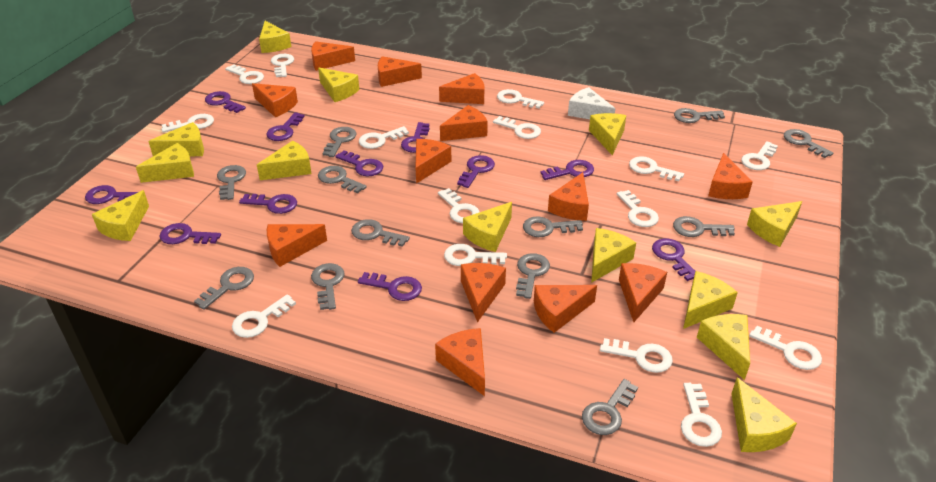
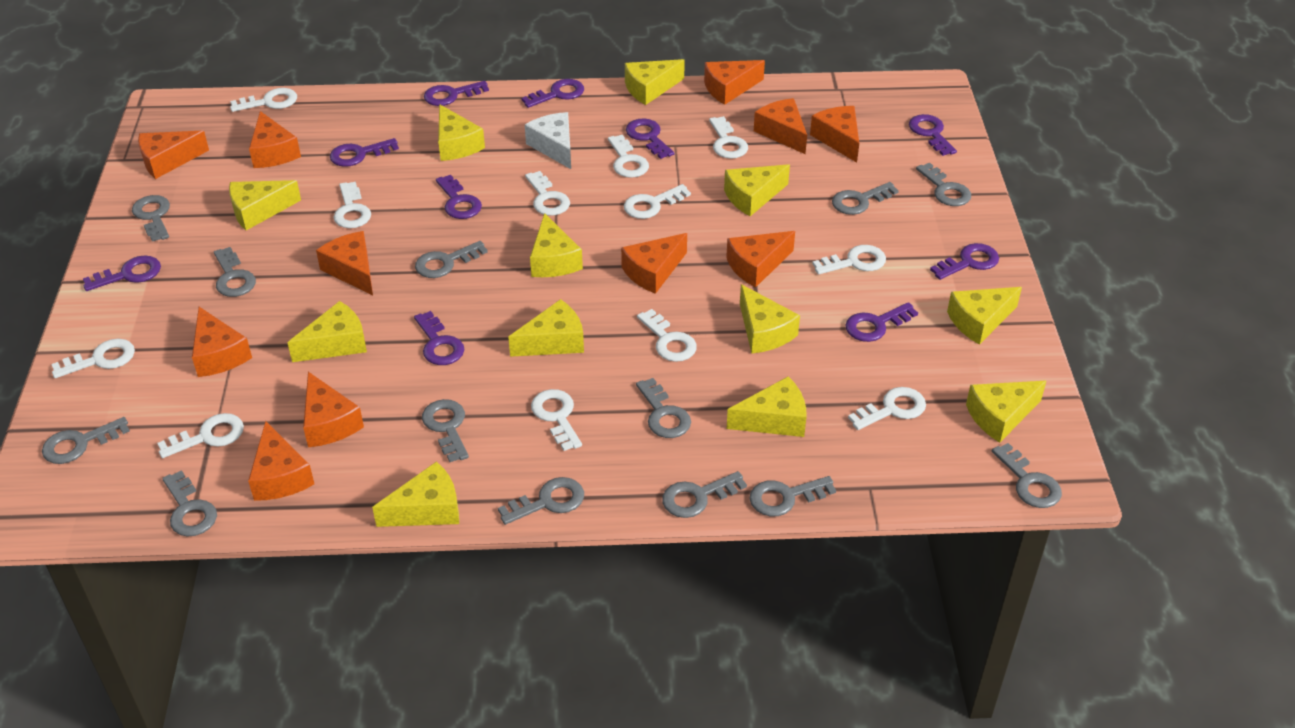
grey key: [194,267,254,310] [217,165,246,200] [311,263,345,310] [318,166,367,193] [322,127,357,157] [351,219,410,247] [516,253,550,299] [523,216,583,237] [582,379,638,435] [673,216,735,237] [674,108,725,123] [784,129,833,158] = 12 -> [42,417,130,464] [132,195,170,242] [162,470,217,537] [214,247,256,297] [415,241,488,278] [422,399,469,462] [498,477,584,525] [636,378,691,438] [662,471,747,518] [750,476,836,516] [832,182,899,215] [916,163,971,206] [992,443,1062,508] = 13
orange cheese: [252,83,298,117] [267,224,327,267] [311,41,355,71] [378,56,422,87] [415,139,451,184] [435,328,485,396] [439,73,484,104] [440,105,488,141] [461,263,506,323] [534,285,597,333] [548,172,589,221] [619,263,667,322] [708,153,753,199] = 13 -> [138,131,209,179] [192,307,252,377] [248,421,314,501] [249,111,301,168] [303,372,364,447] [316,231,373,295] [621,233,687,294] [704,60,765,105] [726,231,795,287] [754,98,807,154] [810,106,859,163] = 11
purple key: [85,185,138,204] [159,223,221,244] [205,91,246,113] [239,194,297,214] [266,112,305,141] [335,150,383,176] [358,272,422,301] [401,122,429,153] [457,155,495,188] [540,160,594,180] [652,238,695,281] = 11 -> [83,256,161,291] [330,138,399,167] [414,311,464,365] [424,81,489,106] [436,175,482,219] [522,79,584,108] [626,118,674,159] [845,302,918,342] [909,114,957,156] [930,243,999,280] = 10
white key: [161,114,214,133] [225,64,264,84] [232,294,296,338] [271,54,294,77] [359,126,409,149] [438,188,479,223] [444,244,507,266] [493,116,541,139] [497,89,544,109] [600,338,673,373] [617,190,659,227] [629,156,684,181] [681,383,722,447] [741,141,778,170] [749,326,822,370] = 15 -> [51,339,135,378] [157,413,244,458] [230,88,297,112] [333,182,371,228] [525,171,570,216] [531,389,582,451] [608,135,649,178] [624,184,691,219] [637,309,697,362] [709,116,748,159] [812,245,886,275] [848,387,926,430] = 12
yellow cheese: [92,190,149,241] [136,143,194,183] [148,122,204,156] [257,141,312,180] [259,21,291,53] [318,68,359,102] [463,202,512,252] [589,113,626,155] [591,228,636,283] [683,271,738,329] [697,314,750,380] [731,377,797,452] [747,201,802,247] = 13 -> [229,180,301,230] [287,301,367,362] [372,461,459,527] [438,104,485,161] [508,299,584,357] [530,213,583,277] [625,59,685,105] [724,164,790,216] [727,376,806,437] [740,284,800,353] [947,287,1022,345] [966,381,1046,443] = 12

